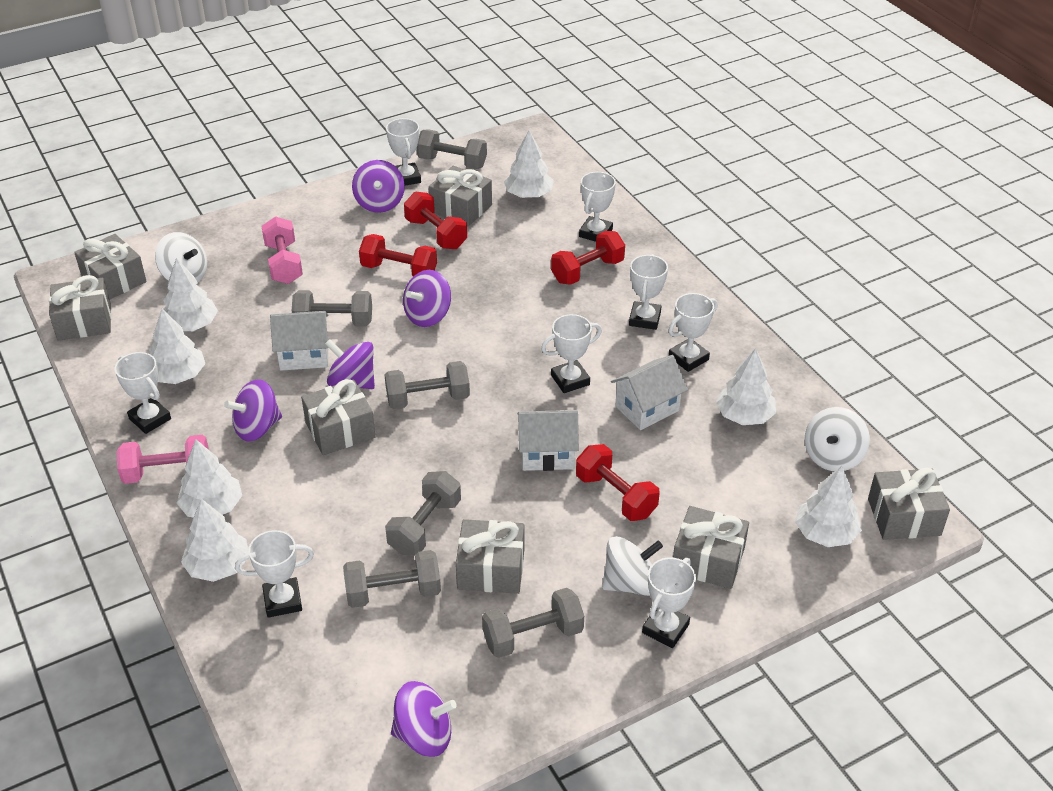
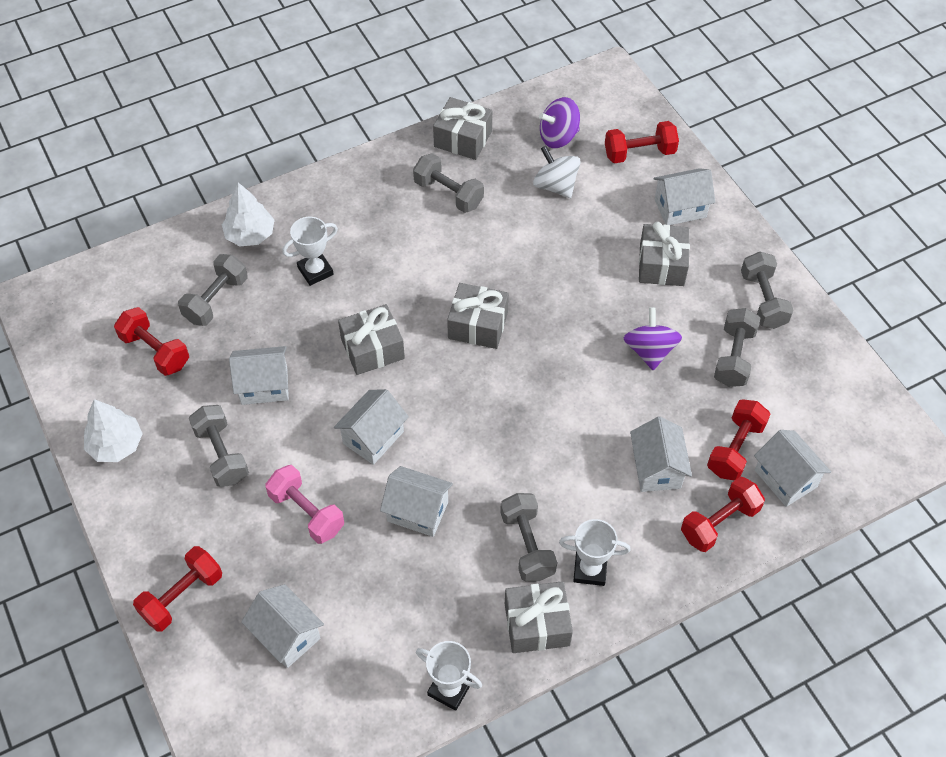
grey gift: [49,275,111,340] [74,234,147,299] [301,379,376,455] [429,166,492,226] [456,519,524,594] [673,506,749,589] [868,468,950,540] = 7 -> [338,304,405,375] [433,97,492,160] [447,283,509,349] [505,581,573,653] [639,222,690,286] = 5
pink dumbbell: [116,435,209,484] [262,216,303,284] = 2 -> [265,465,344,544] = 1
purple spinning top: [224,379,282,442] [325,339,375,389] [352,160,405,213] [391,681,457,757] [403,270,451,327] = 5 -> [539,97,580,148] [624,307,682,370] = 2
red dumbbell: [359,234,437,276] [404,191,467,249] [551,231,625,285] [576,444,660,521] = 4 -> [114,307,189,376] [133,546,222,632] [605,121,679,163] [681,477,765,552] [707,399,771,481] = 5
white house: [270,311,329,371] [517,410,579,471] [611,355,688,430] = 3 -> [229,346,289,405] [241,584,324,668] [334,389,409,465] [380,466,453,537] [630,416,692,492] [654,168,715,225] [754,430,831,507] = 7
white spinning top: [155,232,207,282] [602,536,663,596] [805,407,870,471] = 3 -> [533,146,581,198] = 1
white tree: [149,309,205,384] [163,258,218,331] [177,439,242,517] [181,499,248,582] [504,130,554,198] [716,348,776,425] [795,466,862,547] = 7 -> [84,399,143,462] [222,183,275,246] = 2
white trophy: [115,352,171,434] [235,530,314,618] [386,118,421,186] [541,314,602,393] [579,172,616,242] [629,254,668,330] [642,558,696,648] [668,293,718,372] = 8 -> [282,217,338,286] [416,641,482,711] [559,519,631,586] = 3

